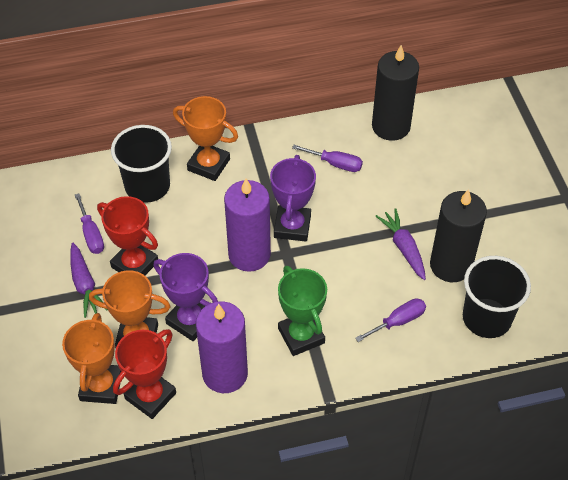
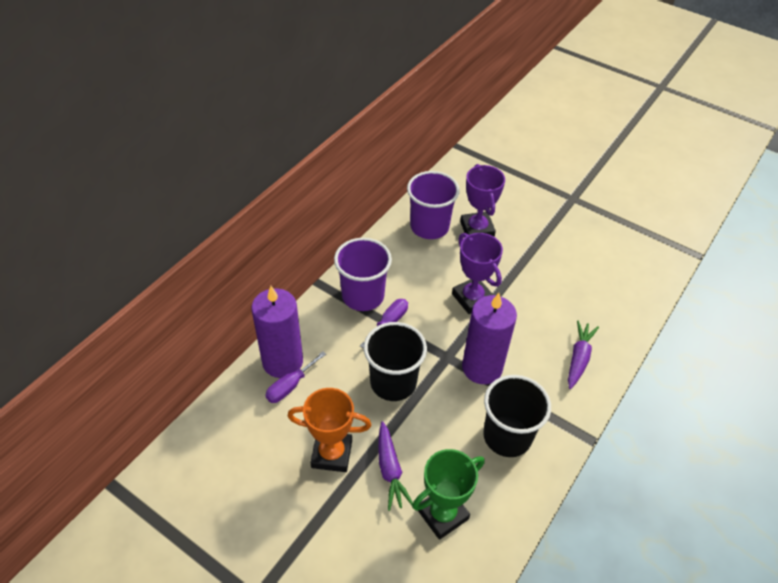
black candle: [372,45,419,141] [430,189,487,282] = 2 -> none = 0
orange trophy: [62,313,121,404] [89,270,171,348] [173,96,238,181] = 3 -> [288,388,371,472] = 1
purple cup: none = 0 -> [334,238,392,311] [407,171,460,239] = 2
purple screwdriver: [75,194,104,254] [292,145,363,172] [355,298,426,342] = 3 -> [265,351,326,403] [360,299,408,349] = 2
red trophy: [97,196,158,275] [113,329,176,419] = 2 -> none = 0

